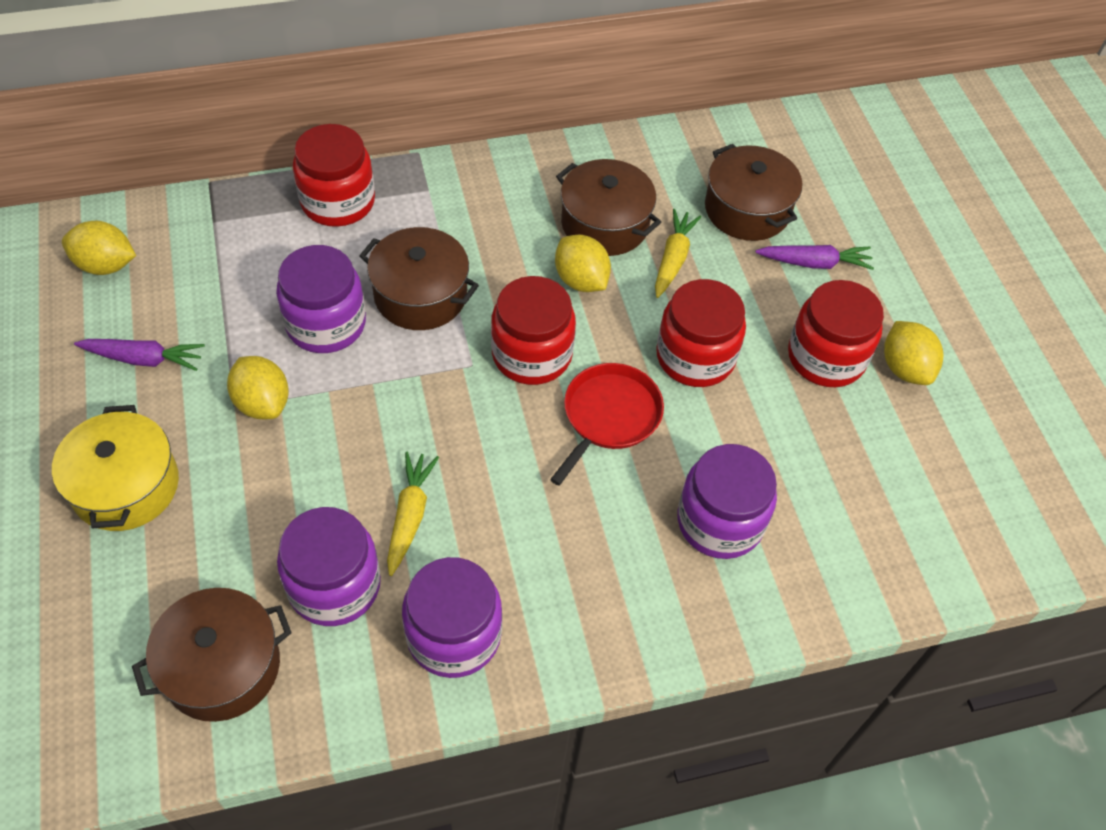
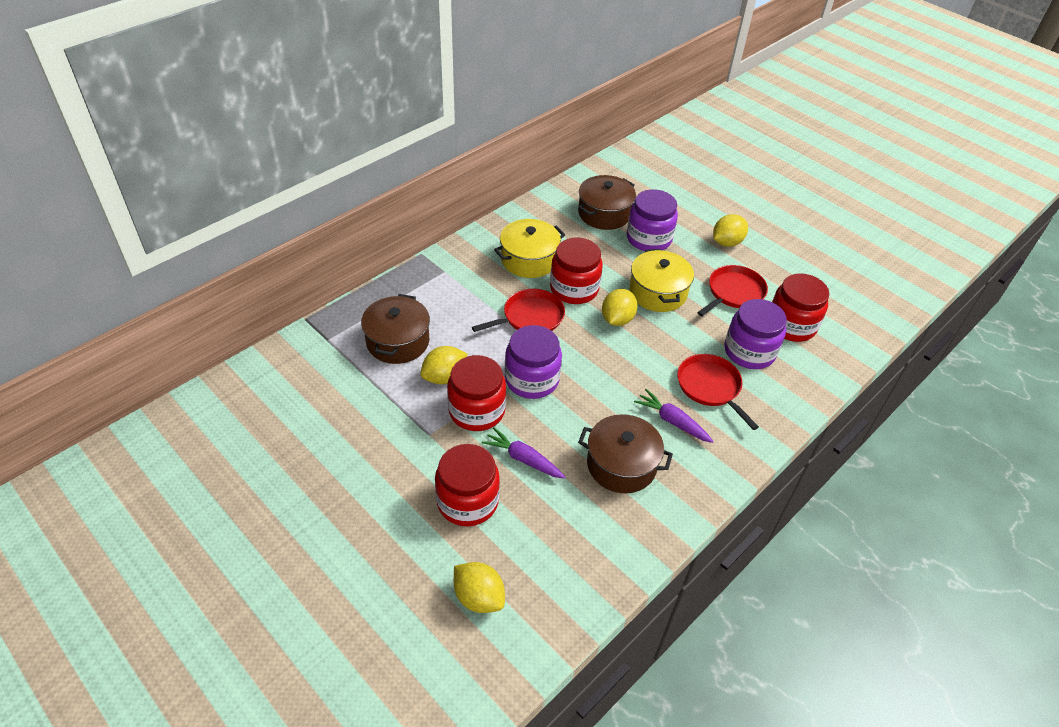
brown pot: [132,588,292,722] [360,227,479,330] [556,159,661,256] [705,144,802,241] = 4 -> [361,294,430,364] [578,175,636,230] [578,414,673,493] = 3
purple jar: [276,245,366,353] [277,507,381,626] [402,557,502,678] [677,444,777,559] = 4 -> [505,325,562,399] [627,189,678,251] [725,299,787,369] = 3
red pan: [550,363,664,486] = 1 -> [472,289,565,332] [677,354,759,430] [697,265,768,316] = 3
yellow carrot: [387,452,439,576] [655,209,701,298] = 2 -> none = 0
yellow pot: [52,405,179,531] = 1 -> [494,219,565,278] [629,249,694,312] = 2

